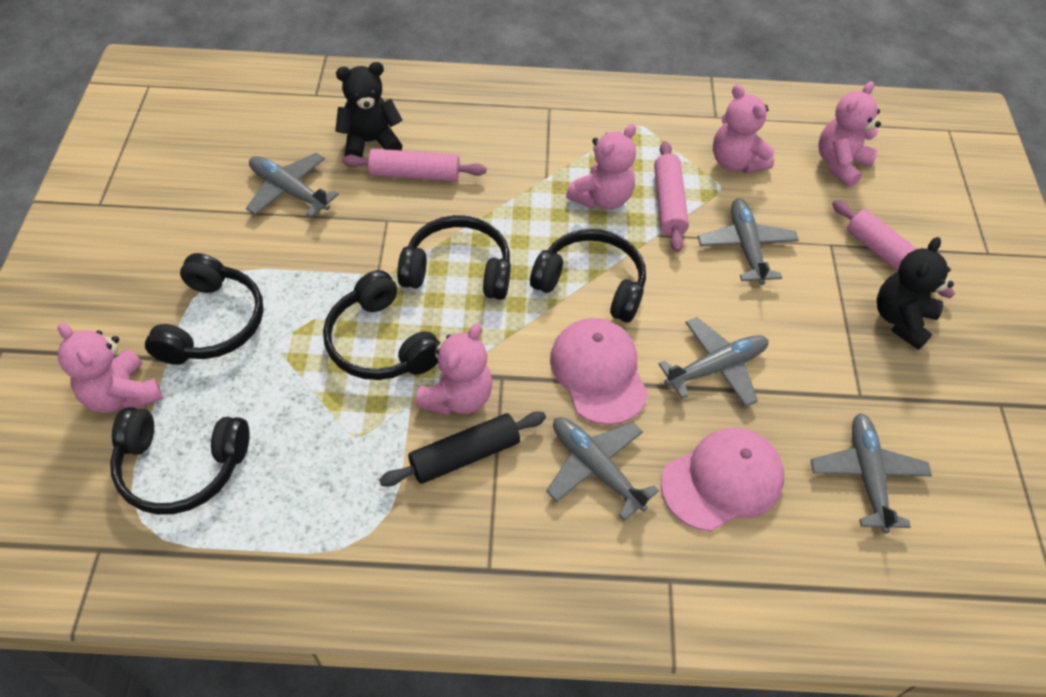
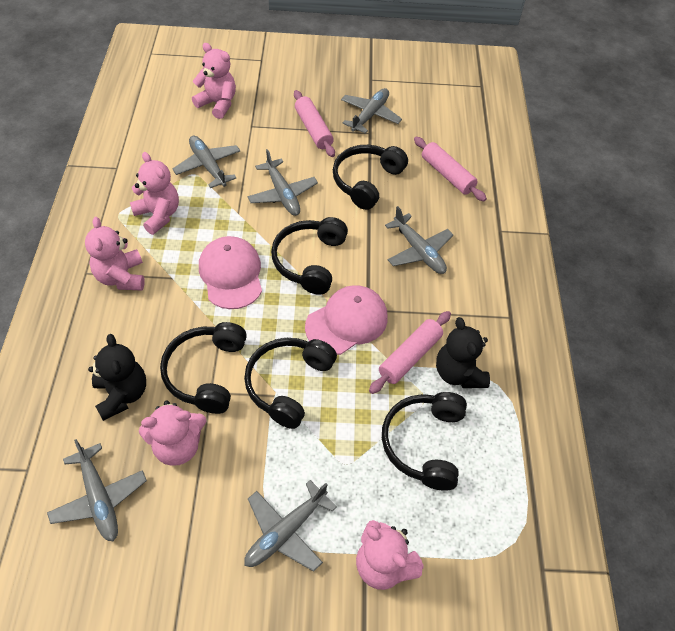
black rolling pin: [379,411,546,486] = 1 -> none = 0
grey plane: [246,153,339,218] [546,417,659,521] [658,317,768,407] [698,198,799,285] [811,413,932,533] = 5 -> [47,439,147,541] [172,136,241,188] [244,480,337,572] [247,149,318,216] [341,88,402,134] [385,206,453,274] = 6

